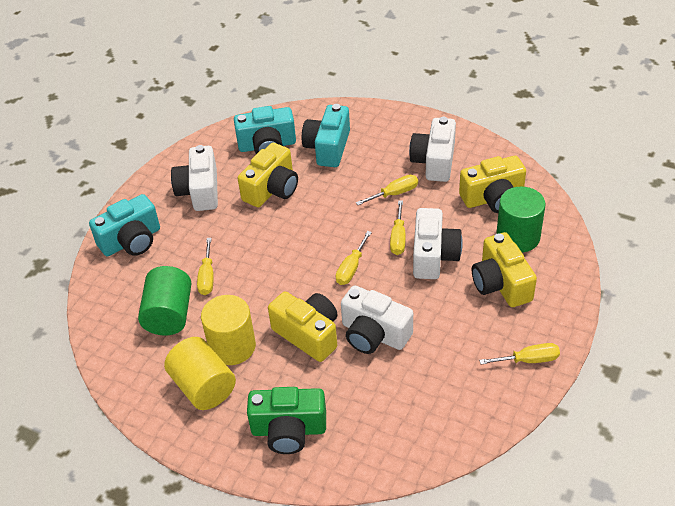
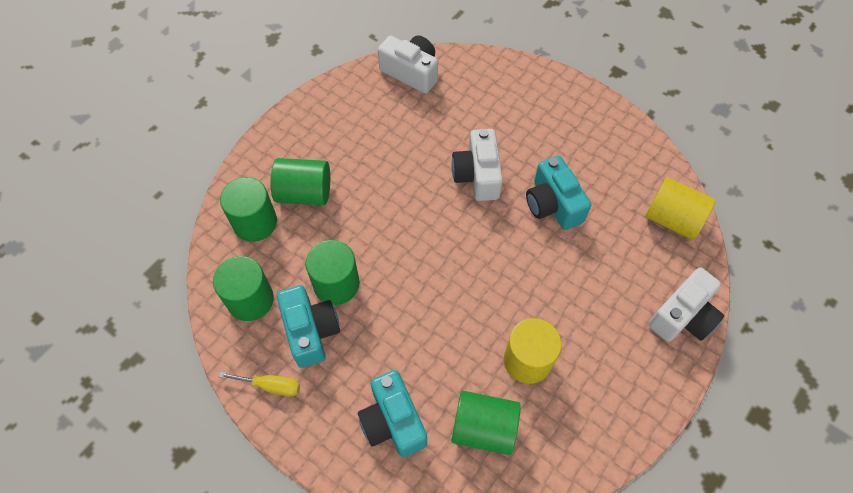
green camera: [247,387,326,454] = 1 -> none = 0
green cylinder: [138,266,191,335] [496,187,545,253] = 2 -> [213,256,274,321] [220,177,277,242] [271,158,330,205] [305,240,360,305] [451,391,521,455] = 5
white camera: [171,145,218,211] [341,285,413,354] [409,117,456,182] [413,208,463,279] = 4 -> [378,35,438,94] [451,129,503,201] [648,267,724,342] = 3
yellow camera: [238,143,298,207] [268,291,337,362] [459,156,526,213] [472,232,537,307] = 4 -> none = 0
yellow screwdriver: [197,238,214,295] [336,231,372,285] [356,175,418,205] [390,200,405,255] [479,343,560,364] = 5 -> [219,372,300,396] = 1

